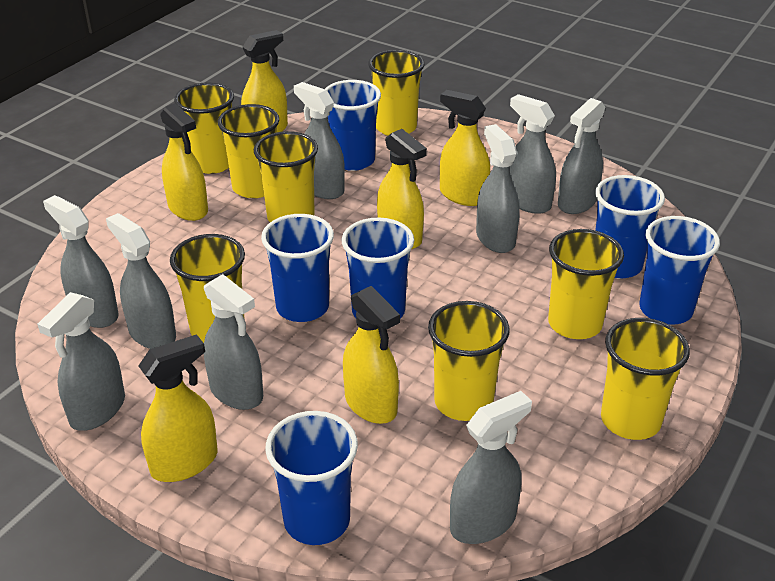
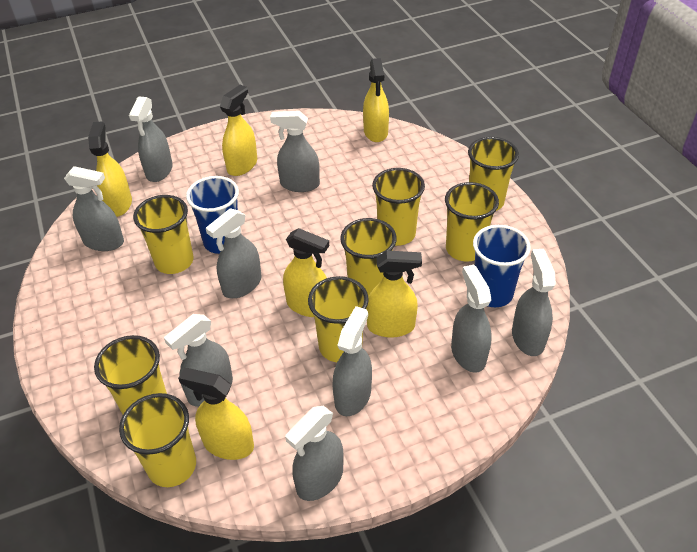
blue cup: [261,214,334,322] [265,411,358,545] [325,80,381,171] [342,218,414,319] [595,175,665,279] [639,216,720,325] = 6 -> [186,176,239,254] [473,225,531,307] = 2

